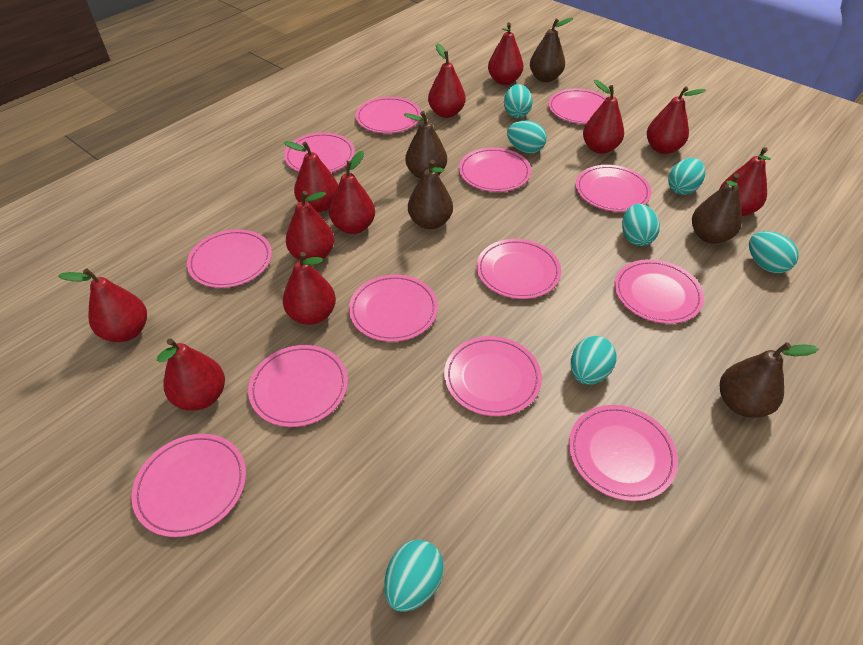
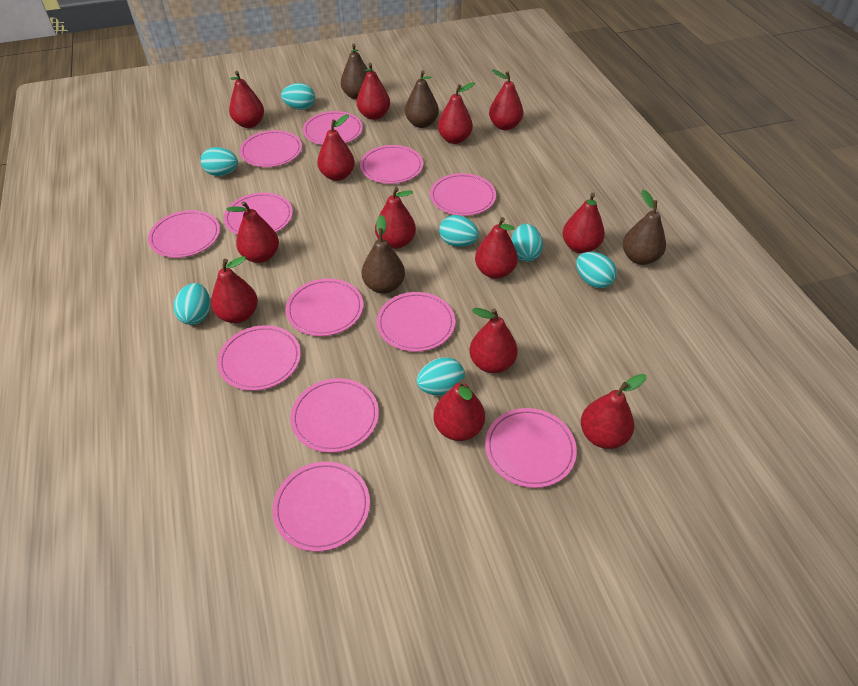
brown pear: [404,111,447,179] [408,160,453,229] [530,18,573,82] [692,173,742,244] [720,342,818,418] = 5 -> [341,44,368,100] [362,215,405,294] [405,71,439,128] [623,190,666,265] = 4
pink plate: [131,434,246,537] [187,229,272,288] [248,345,348,427] [284,132,355,172] [349,275,438,342] [356,97,421,133] [444,336,542,416] [459,148,531,192] [477,239,561,299] [548,89,607,124] [569,405,678,501] [576,165,652,212] [614,259,704,324] = 13 -> [148,210,220,258] [217,325,301,391] [224,192,293,235] [240,130,302,167] [273,462,370,552] [286,278,363,336] [290,378,379,453] [303,111,363,145] [360,145,423,184] [377,292,455,352] [430,173,496,216] [485,408,577,488] = 12
red pear: [58,268,147,342] [157,338,225,411] [283,252,336,325] [284,141,338,212] [286,191,334,260] [329,151,375,234] [428,43,466,118] [488,22,524,85] [583,80,624,154] [647,86,706,154] [719,147,770,216] = 11 -> [211,256,258,323] [226,201,279,263] [229,71,264,128] [317,114,355,181] [357,63,390,120] [375,187,416,249] [434,379,485,441] [438,82,475,144] [469,308,518,373] [475,217,518,279] [489,69,523,130] [563,193,605,253] [581,374,646,449] = 13

